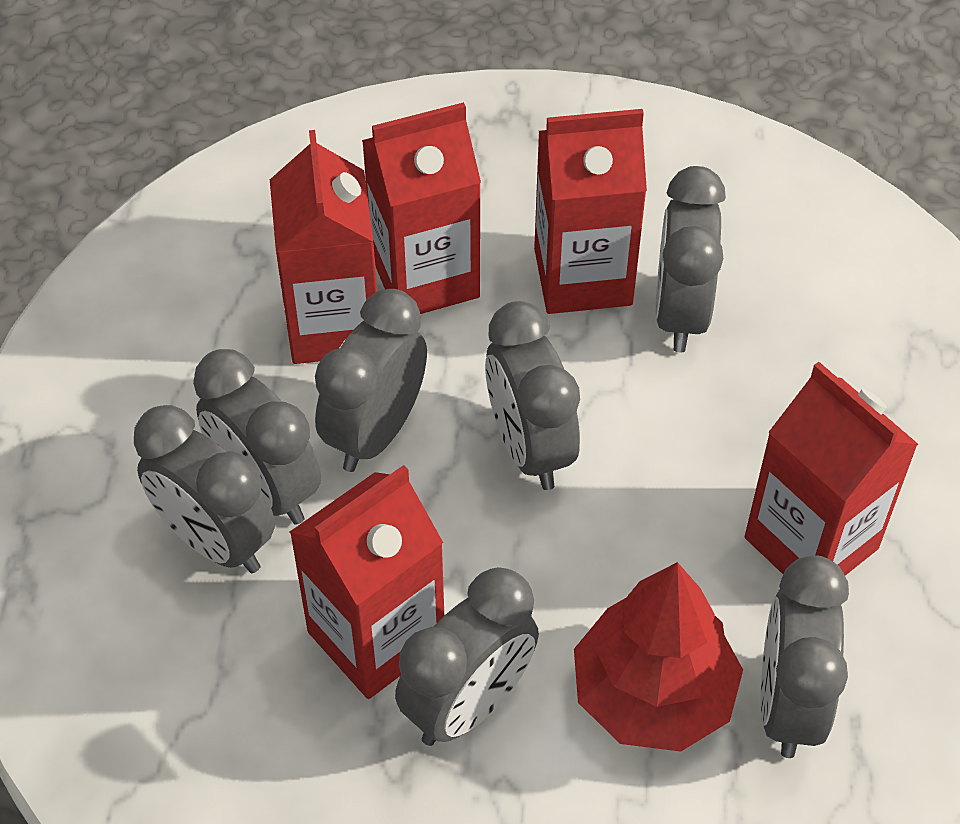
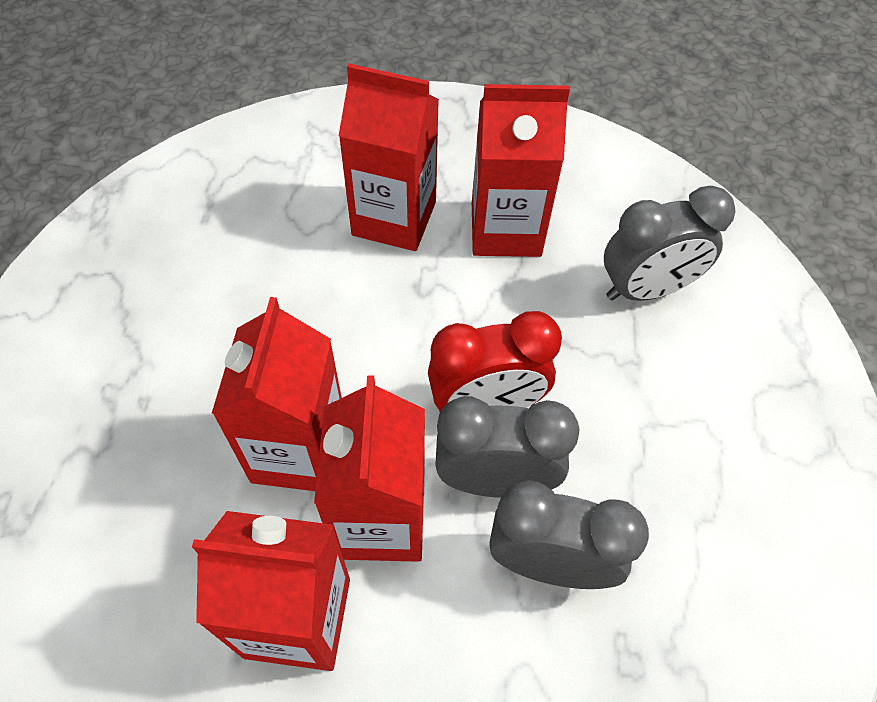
grey clock: [134,405,275,573] [193,349,321,525] [315,289,427,472] [395,567,539,746] [485,301,580,490] [655,166,726,352] [761,555,849,758] = 7 -> [435,396,580,498] [489,480,649,589] [604,186,736,301] = 3
red clock: none = 0 -> [428,311,562,412] = 1
red tree: [574,562,743,752] = 1 -> none = 0

